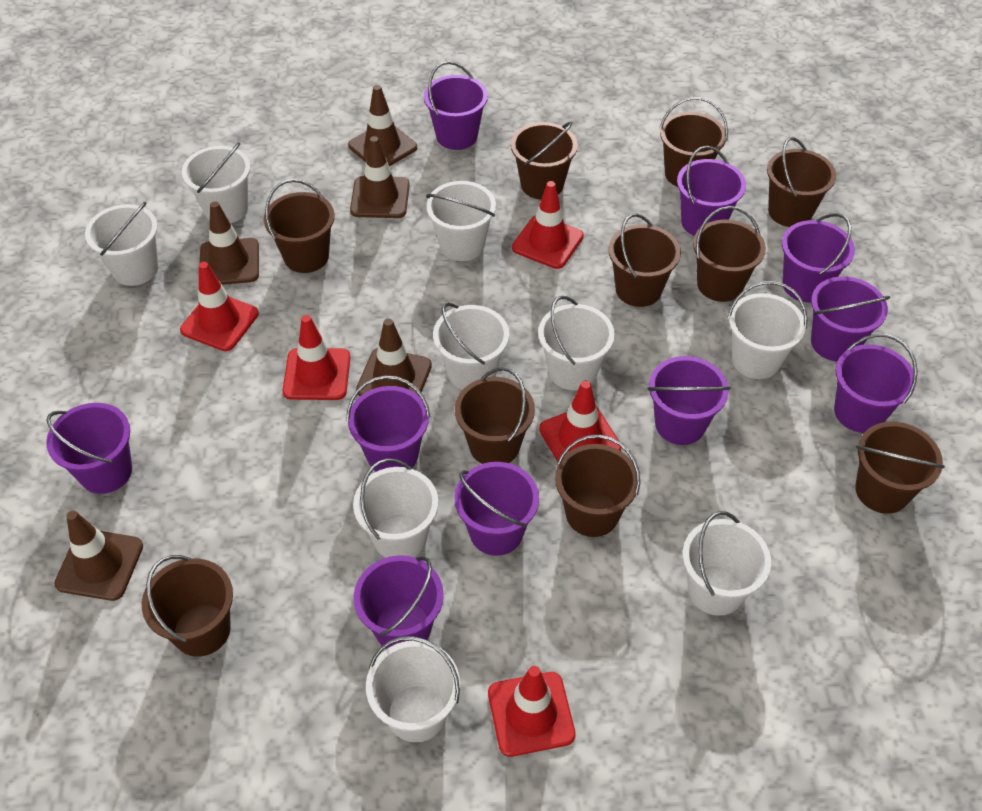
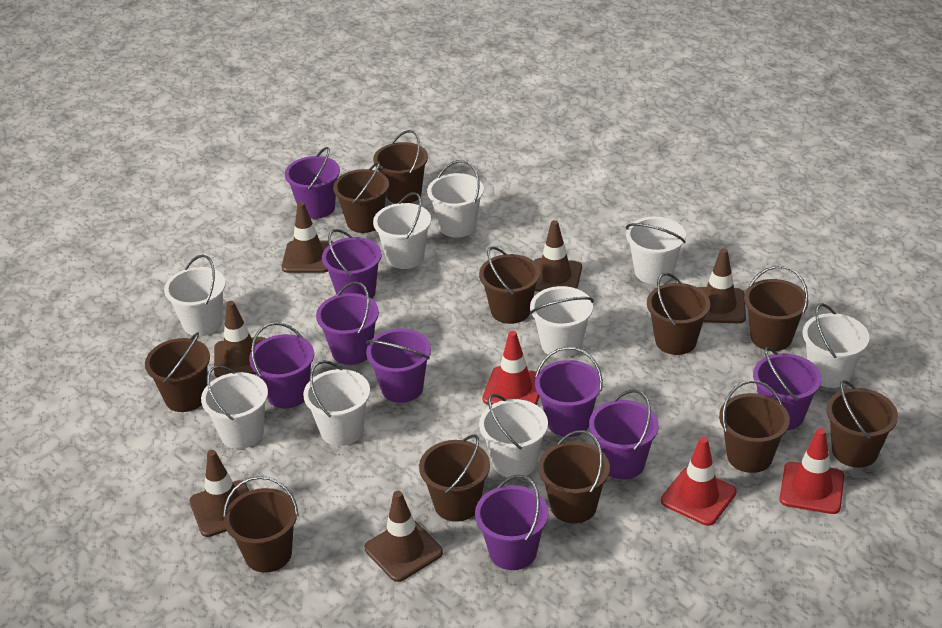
brown bucket: [142,555,233,657] [264,179,335,273] [455,367,535,464] [511,122,578,199] [555,435,640,537] [608,213,681,307] [659,97,728,187] [693,206,766,302] [767,137,836,227] [856,422,945,514] = 10 -> [145,332,210,412] [223,476,299,573] [333,162,389,233] [373,130,428,204] [419,434,490,522] [479,247,540,324] [538,430,610,523] [647,273,710,355] [719,380,790,473] [744,266,808,351] [827,380,898,468] = 11
brown traffic cone: [54,511,143,601] [200,201,259,285] [348,85,417,166] [350,136,410,218] [356,318,432,397] = 5 -> [189,450,249,537] [214,301,265,378] [282,202,333,273] [365,491,443,582] [534,220,582,292] [697,248,746,323] = 6
purple bucket: [46,403,132,494] [346,375,430,472] [354,555,444,649] [424,61,488,150] [454,462,539,556] [648,356,731,445] [677,146,746,236] [782,213,855,302] [811,276,890,361] [834,334,918,433] = 10 -> [249,322,314,409] [285,147,340,219] [316,281,379,365] [322,229,382,299] [366,329,431,403] [475,475,549,570] [535,347,603,437] [589,389,659,479] [753,347,822,430] = 9
red traffic cone: [180,262,259,351] [283,315,351,400] [488,666,576,757] [512,181,584,269] [539,381,621,462] = 5 -> [482,331,540,405] [661,437,737,526] [780,428,844,514] = 3

